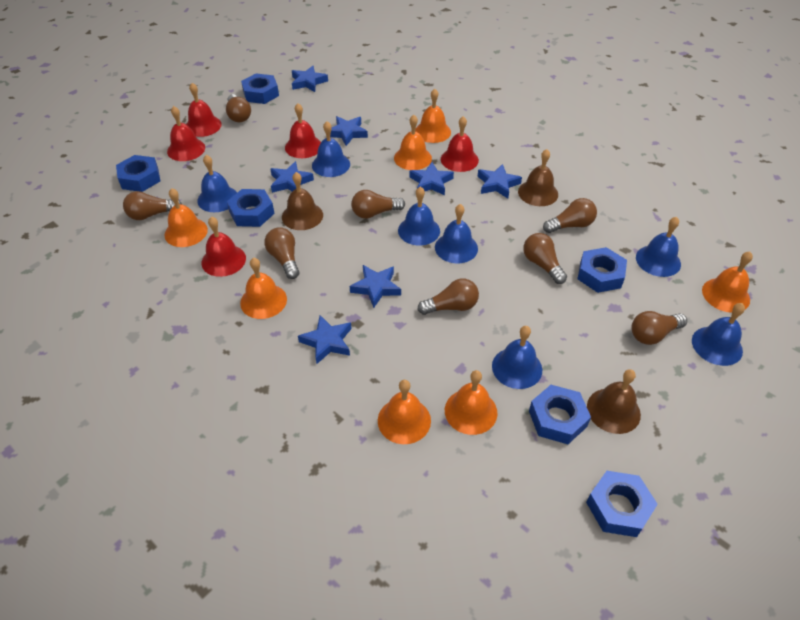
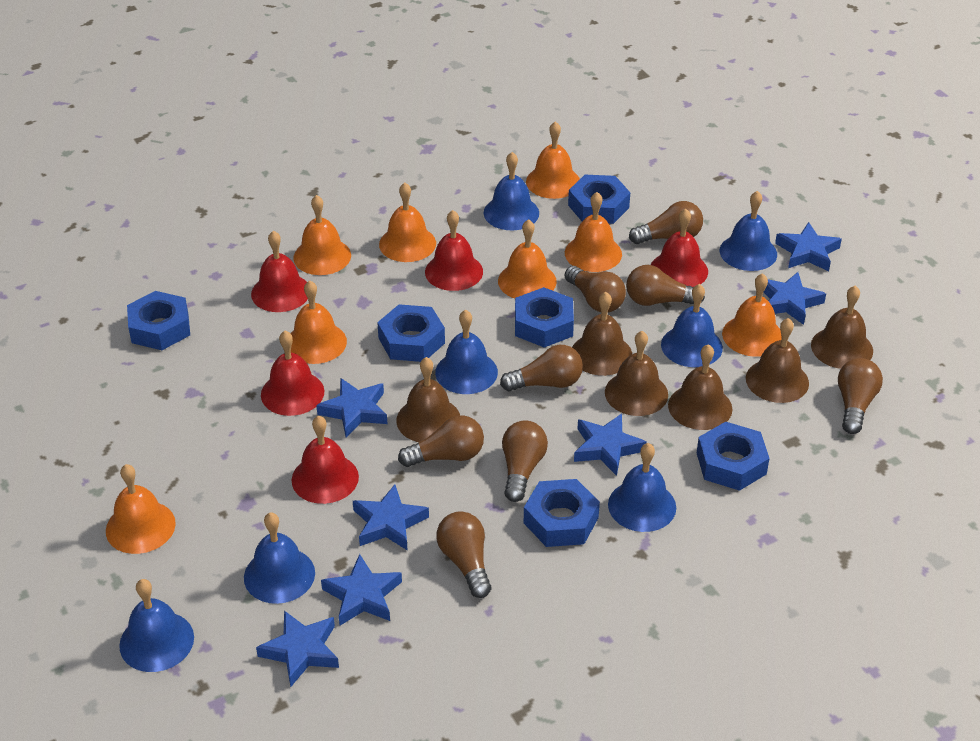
brown bell: [282,172,323,230] [518,149,558,206] [587,369,641,434] = 3 -> [396,357,460,442] [572,292,632,376] [605,331,668,416] [668,344,732,430] [746,318,809,403] [811,286,873,369] = 6
orange bell: [164,188,208,247] [240,257,287,319] [378,380,431,444] [394,115,432,170] [415,89,451,143] [445,370,498,435] [702,251,753,313] = 7 -> [106,464,176,554] [291,280,347,364] [294,195,351,275] [379,183,436,262] [498,219,557,298] [526,121,580,199] [565,192,622,272] [722,273,782,357] = 8

